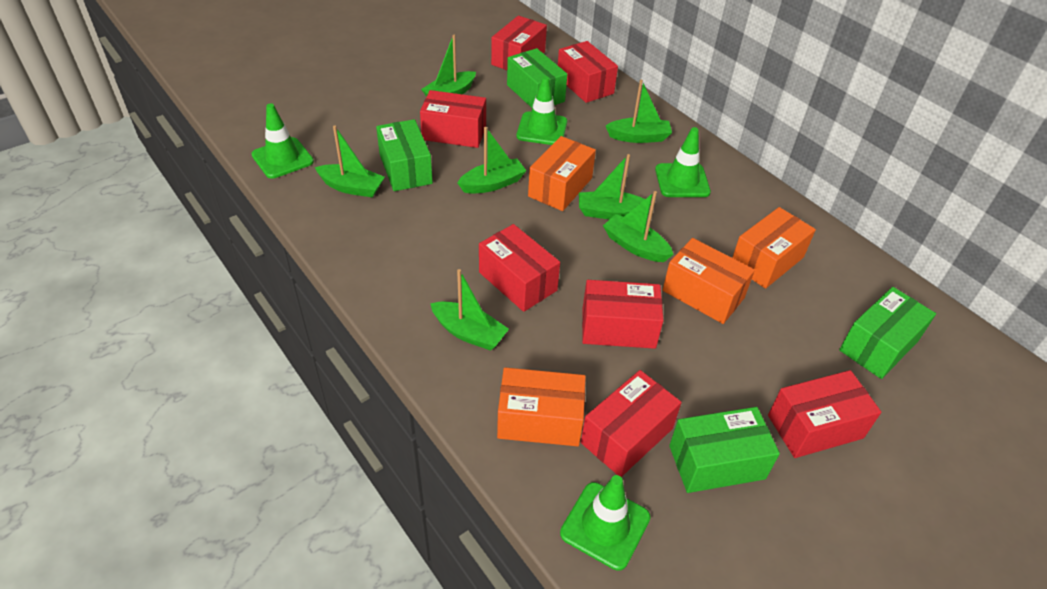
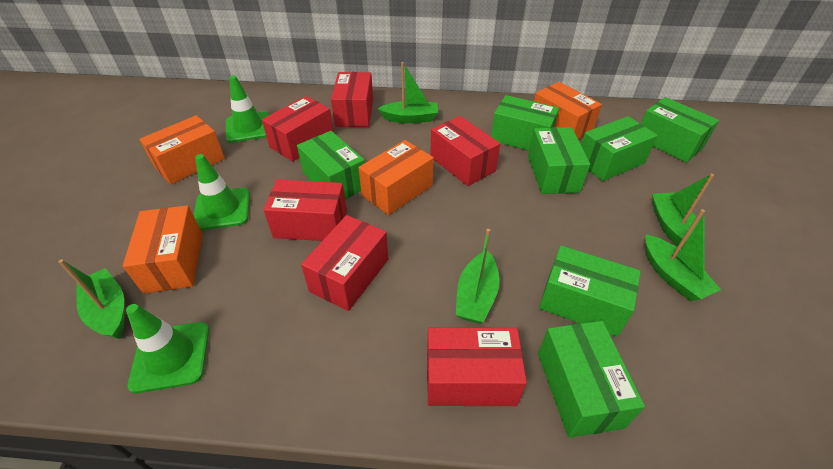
green boat: [315,126,385,197] [421,35,476,97] [430,269,509,351] [458,127,527,194] [579,154,651,219] [603,191,674,262] [606,79,672,143] = 7 -> [58,259,125,339] [378,62,438,123] [456,229,500,323] [646,209,721,301] [652,174,714,249] = 5
green box: [376,119,433,191] [507,48,567,108] [669,407,780,493] [839,287,936,379] = 4 -> [297,131,365,199] [491,95,559,151] [528,127,590,194] [538,321,645,438] [539,245,641,337] [581,116,658,181] [641,97,719,163] = 7
green traffic cone: [251,103,314,179] [516,76,567,145] [560,475,651,571] [655,127,711,197] = 4 -> [126,304,209,393] [193,154,250,230] [226,75,269,143] = 3
red box: [420,90,486,148] [479,224,560,312] [491,16,547,70] [558,41,618,103] [581,370,682,477] [582,280,664,349] [768,370,881,458] = 7 -> [262,96,334,161] [264,180,347,241] [301,215,388,311] [331,72,373,127] [427,327,527,406] [430,116,500,186] = 6

